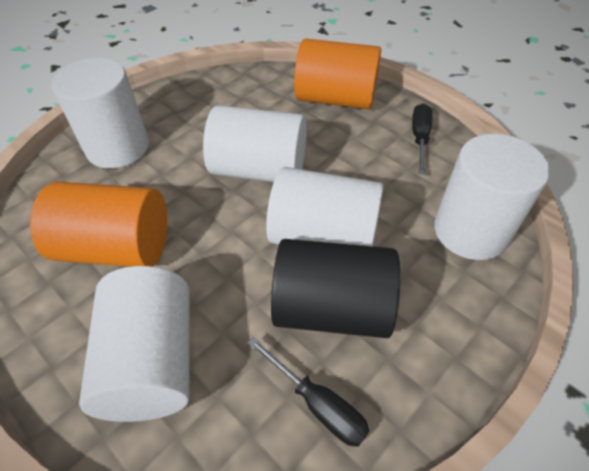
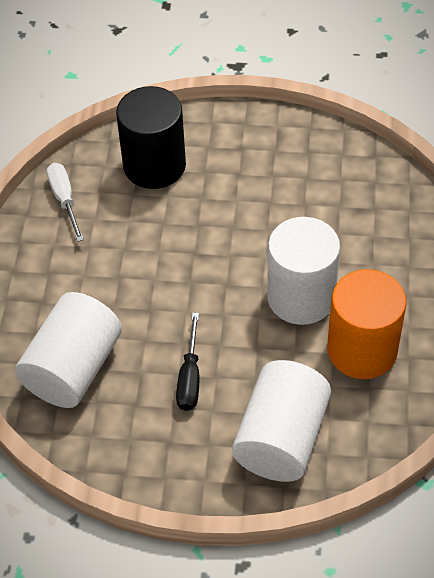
black screwdriver: [248,337,369,447] [412,104,432,175] = 2 -> [176,313,199,411] = 1
orange cylinder: [30,181,168,267] [294,38,381,109] = 2 -> [327,269,407,379] = 1
white cylinder: [52,58,149,169] [79,266,190,422] [203,105,307,182] [266,167,384,246] [434,134,550,260] = 5 -> [15,292,122,408] [232,360,331,482] [267,217,340,325] = 3
white screwdriver: none = 0 -> [47,163,84,242] = 1

